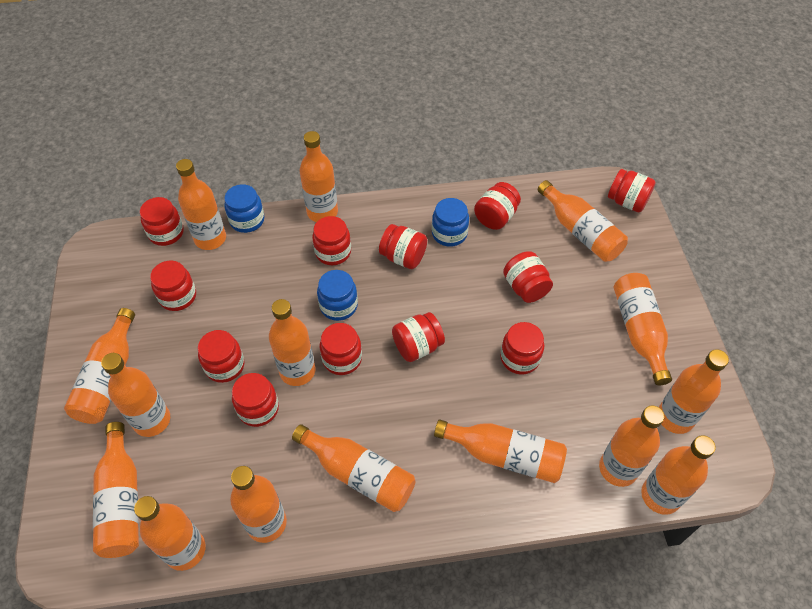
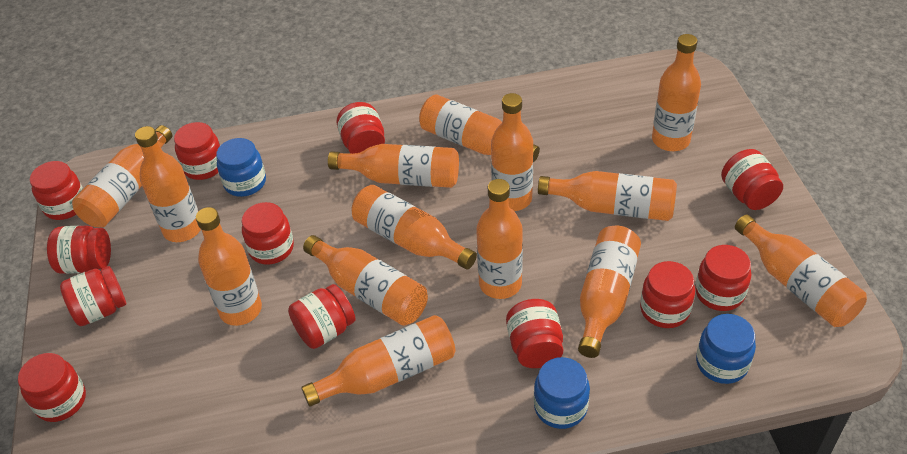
orange bottle: [64,308,135,424] [93,422,139,558] [101,353,170,437] [134,496,206,571] [176,159,226,250] [230,466,287,543] [269,299,315,386] [292,424,415,512] [300,131,338,222] [434,419,567,483] [538,180,628,262] [599,406,665,487] [614,273,672,385] [641,435,716,515] [659,349,729,434] = 15 -> [72,125,172,227] [135,126,201,242] [196,207,262,326] [301,315,455,407] [303,235,428,326] [328,144,459,188] [352,185,477,269] [419,94,540,163] [476,179,523,299] [491,93,533,211] [538,171,677,221] [578,226,641,358] [652,34,701,151] [735,214,867,327] = 14

